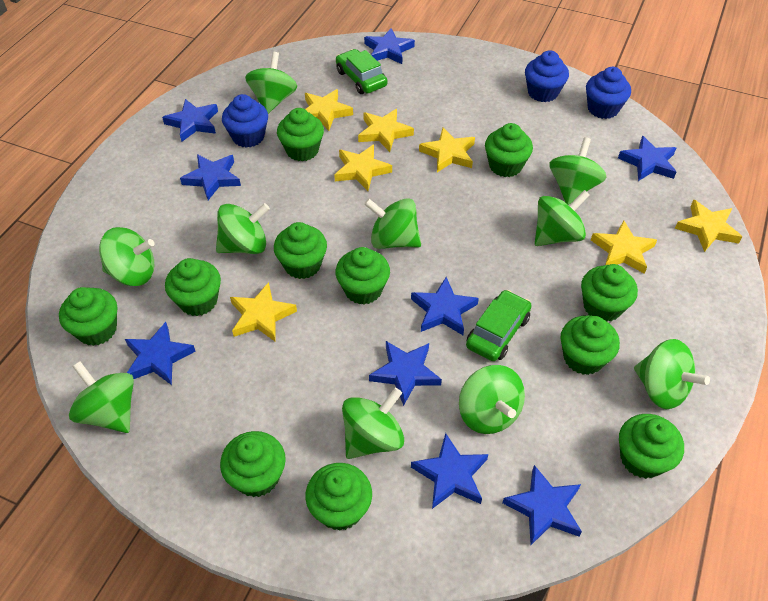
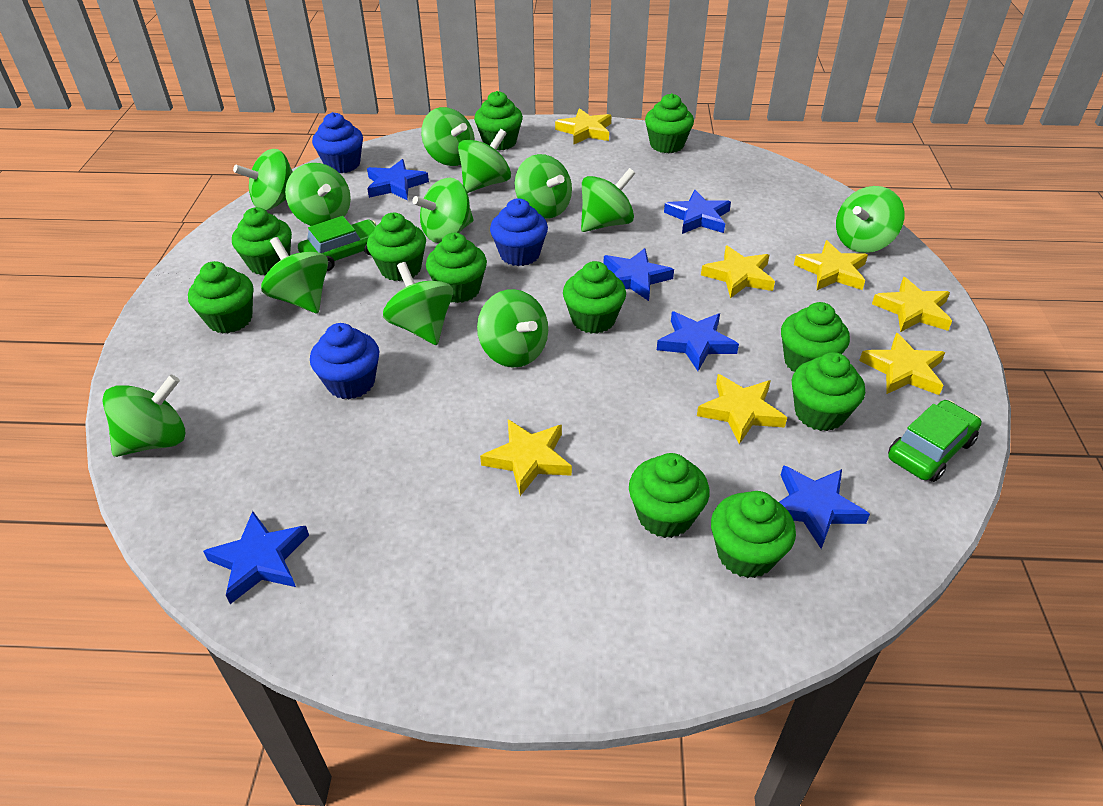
blue star: [125,322,196,385] [162,99,218,141] [180,154,241,200] [364,28,415,64] [369,341,442,406] [411,277,479,335] [411,433,488,509] [502,465,582,545] [618,136,676,181] = 9 -> [203,511,309,604] [367,159,429,200] [603,248,674,301] [657,311,739,371] [664,190,731,234] [779,465,870,549] = 6
green spinning top: [69,361,134,433] [99,227,155,286] [216,203,270,254] [245,52,297,114] [342,388,404,459] [364,198,421,249] [459,365,525,434] [535,190,590,246] [549,137,607,205] [634,339,710,409] = 10 -> [102,375,185,457] [233,149,293,210] [261,237,328,313] [285,163,351,226] [383,262,453,345] [412,178,474,243] [421,107,475,166] [458,129,511,193] [477,289,548,368] [515,154,572,219] [581,168,635,232] [836,186,905,253] = 12

